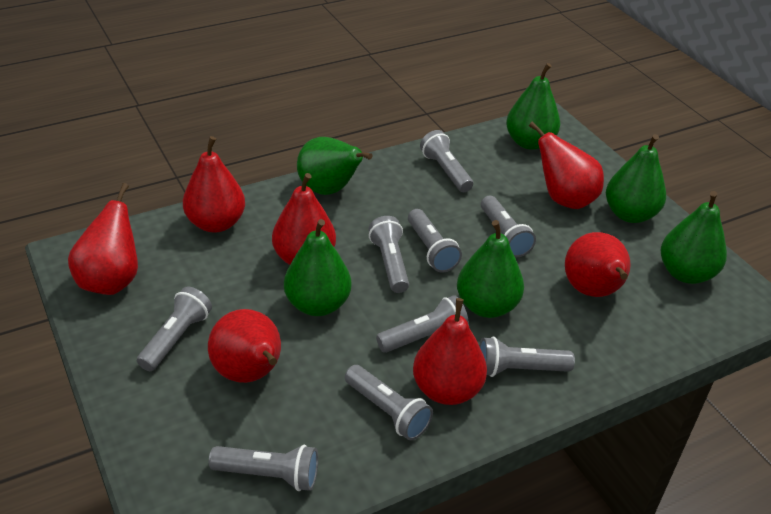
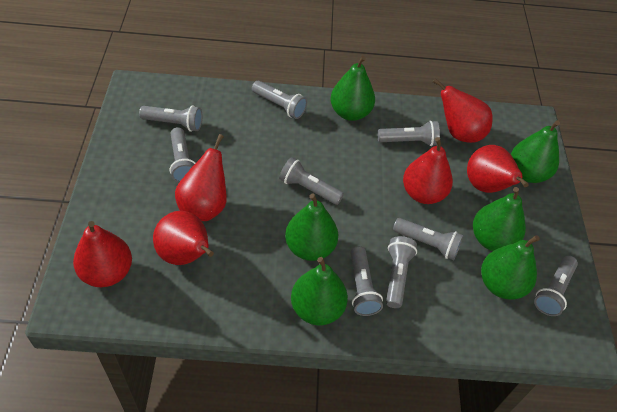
red pear: [68,183,138,295] [183,136,245,233] [208,309,281,383] [272,173,336,265] [413,298,487,405] [529,121,604,209] [565,232,631,297] = 7 -> [73,221,132,287] [153,211,214,265] [175,134,227,221] [403,137,453,204] [433,78,493,143] [467,145,529,193] = 6

